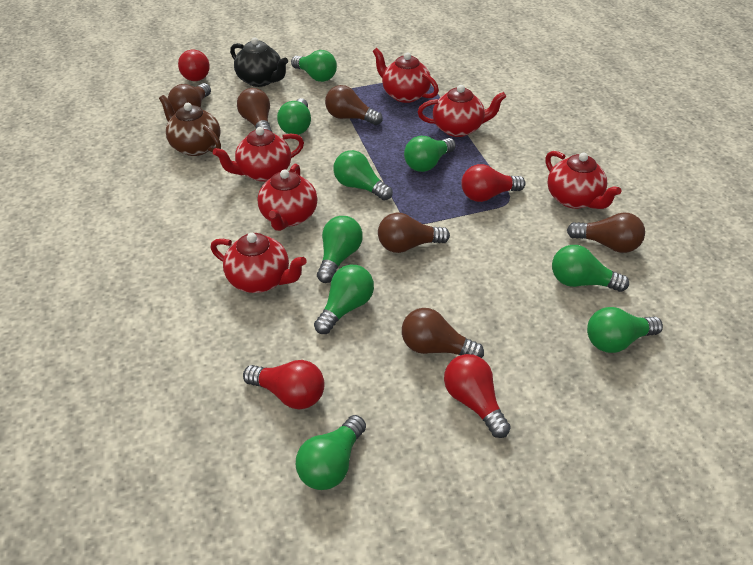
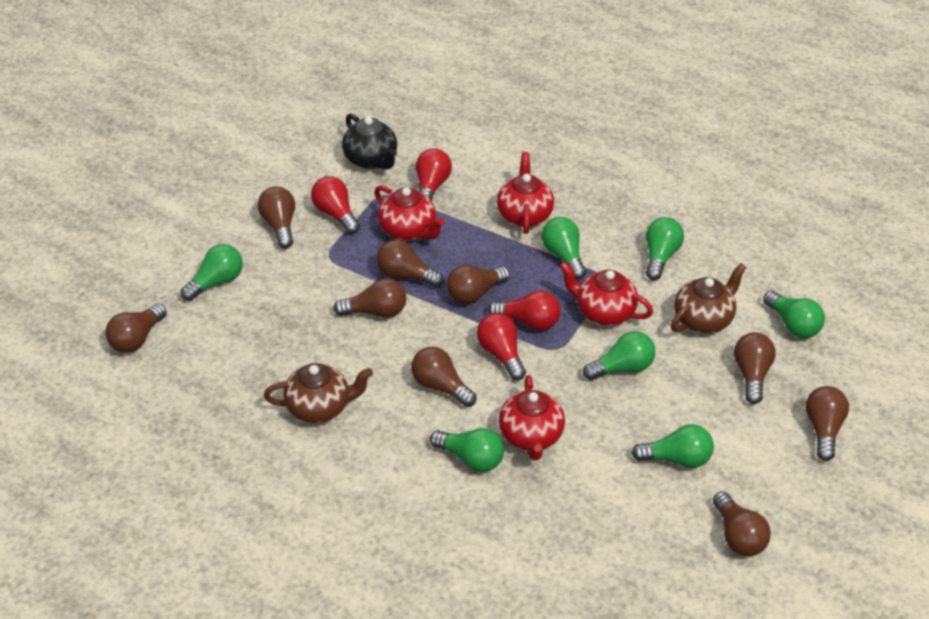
brown light bulb: [168,83,211,113] [237,88,272,131] [325,85,383,125] [378,213,450,253] [402,308,484,358] [567,212,645,253] = 6 -> [105,304,167,353] [258,186,295,249] [333,278,406,318] [376,240,444,288] [411,347,476,407] [446,265,510,304] [713,491,771,556] [734,332,776,404] [805,386,849,461] = 9
brown teapot: [159,95,221,156] = 1 -> [264,363,373,423] [671,263,746,334] = 2
green light bulb: [277,98,311,135] [291,50,337,82] [296,415,366,490] [314,264,374,334] [317,216,363,283] [333,150,393,201] [404,136,456,172] [552,245,629,292] [587,307,663,353] = 9 -> [181,244,243,301] [430,428,504,472] [542,217,586,279] [583,331,655,380] [632,424,714,468] [646,217,684,280] [763,291,825,338] = 7
red teapot: [211,233,307,293] [213,127,304,182] [257,164,317,231] [372,48,439,103] [418,85,506,137] [545,151,621,209] = 6 -> [374,185,445,241] [497,152,554,234] [499,375,565,460] [559,262,653,326] = 4

